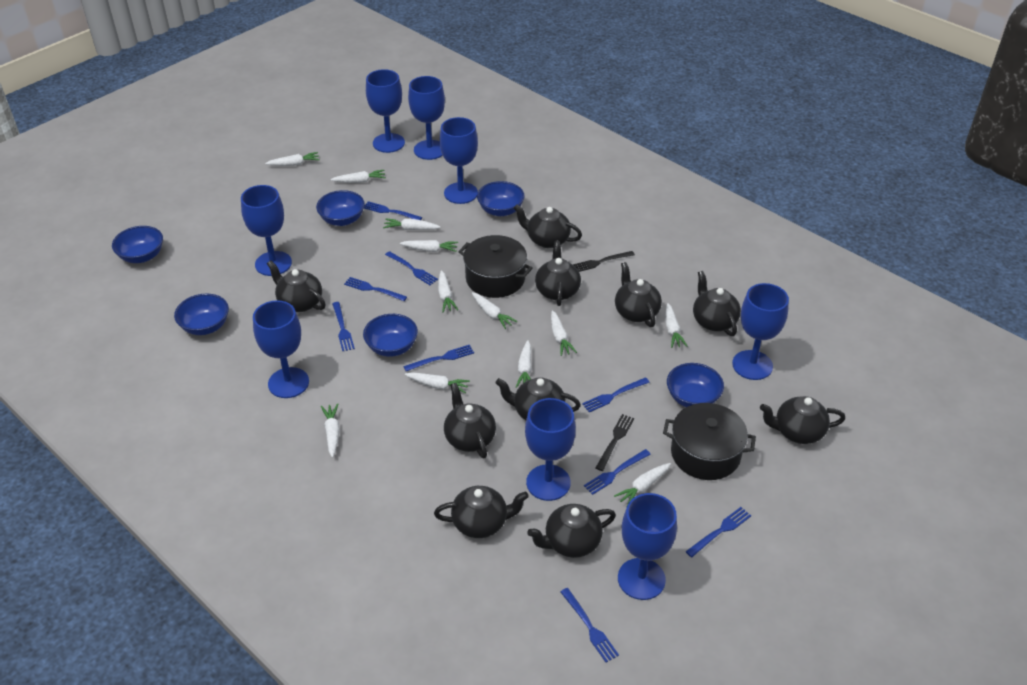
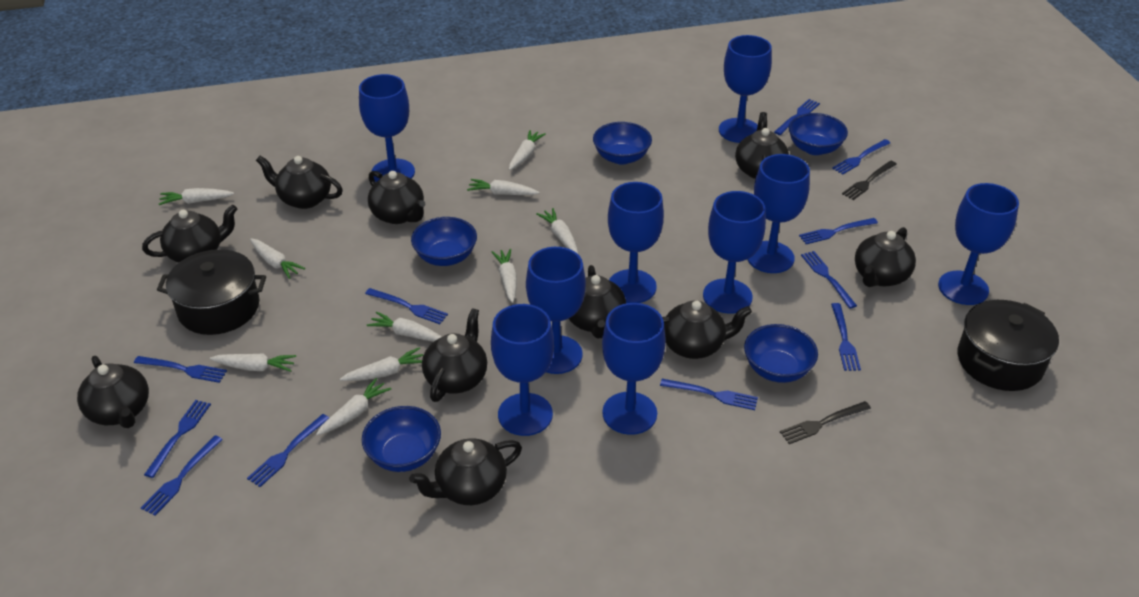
blue bowl: [112,226,163,263] [174,294,229,335] [316,190,365,226] [363,314,418,357] [477,181,525,216] [667,363,724,407] = 6 -> [362,406,441,472] [411,217,477,266] [593,122,652,165] [744,324,818,383] [789,113,848,155] = 5
blue fork: [332,302,355,351] [344,277,407,301] [364,201,422,220] [385,251,438,285] [403,345,474,371] [561,588,619,663] [582,377,650,412] [584,449,651,495] [686,507,751,557] = 9 -> [134,356,227,383] [141,435,223,516] [144,400,211,478] [247,414,329,487] [365,288,448,324] [660,379,758,410] [774,99,820,135] [799,218,878,244] [801,251,857,309] [831,303,861,371] [832,139,890,175] = 11
blue goblet: [241,185,292,276] [253,300,309,398] [366,69,405,153] [408,76,445,160] [440,117,478,204] [525,398,576,501] [618,493,677,600] [732,283,789,380] = 8 -> [359,74,415,182] [491,304,554,436] [526,247,586,374] [602,303,666,435] [608,182,664,303] [703,191,766,314] [719,35,772,143] [747,154,810,273] [938,183,1019,305] = 9
white carrot: [265,152,320,166] [321,404,340,458] [331,170,386,183] [383,219,441,230] [400,240,458,252] [405,372,470,393] [438,270,458,312] [472,292,517,329] [516,340,532,388] [551,310,577,356] [614,463,671,505] [665,303,688,348] = 12 -> [159,188,234,205] [210,353,296,372] [250,239,305,279] [316,378,392,435] [340,347,423,381] [367,312,441,342] [467,179,540,195] [492,249,517,303] [509,130,546,170] [536,208,578,254] = 10

